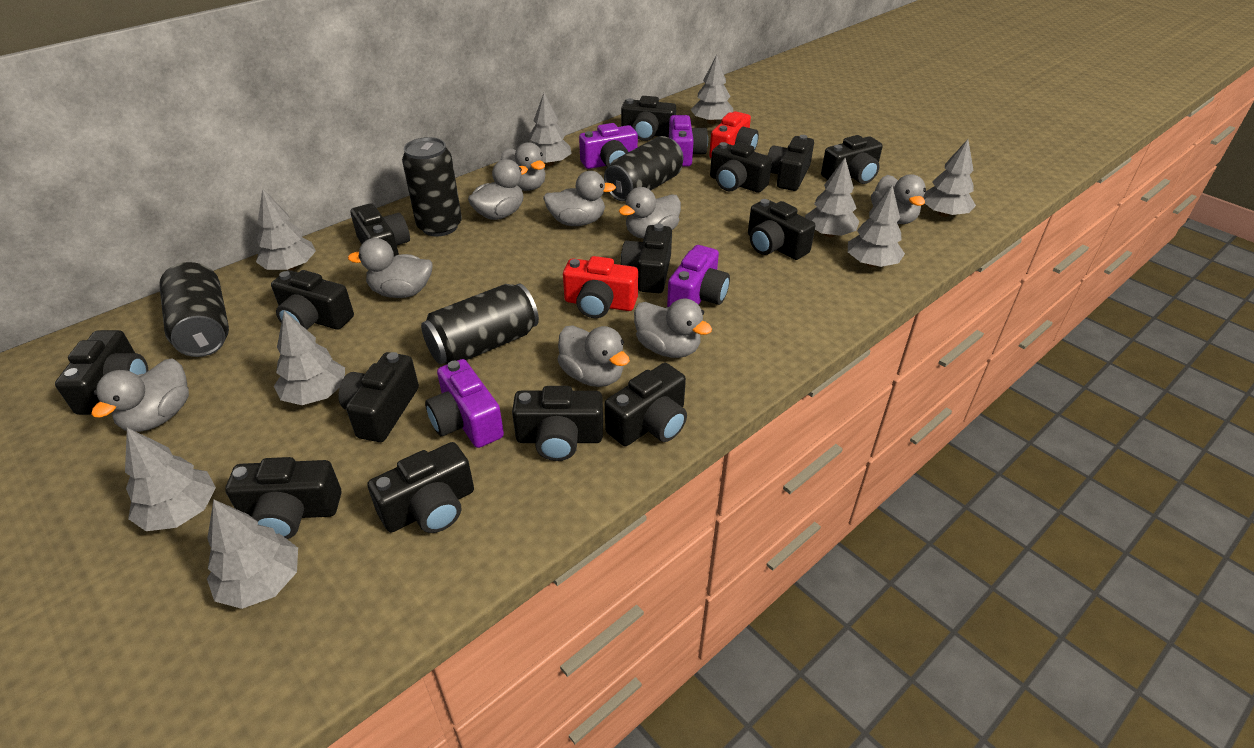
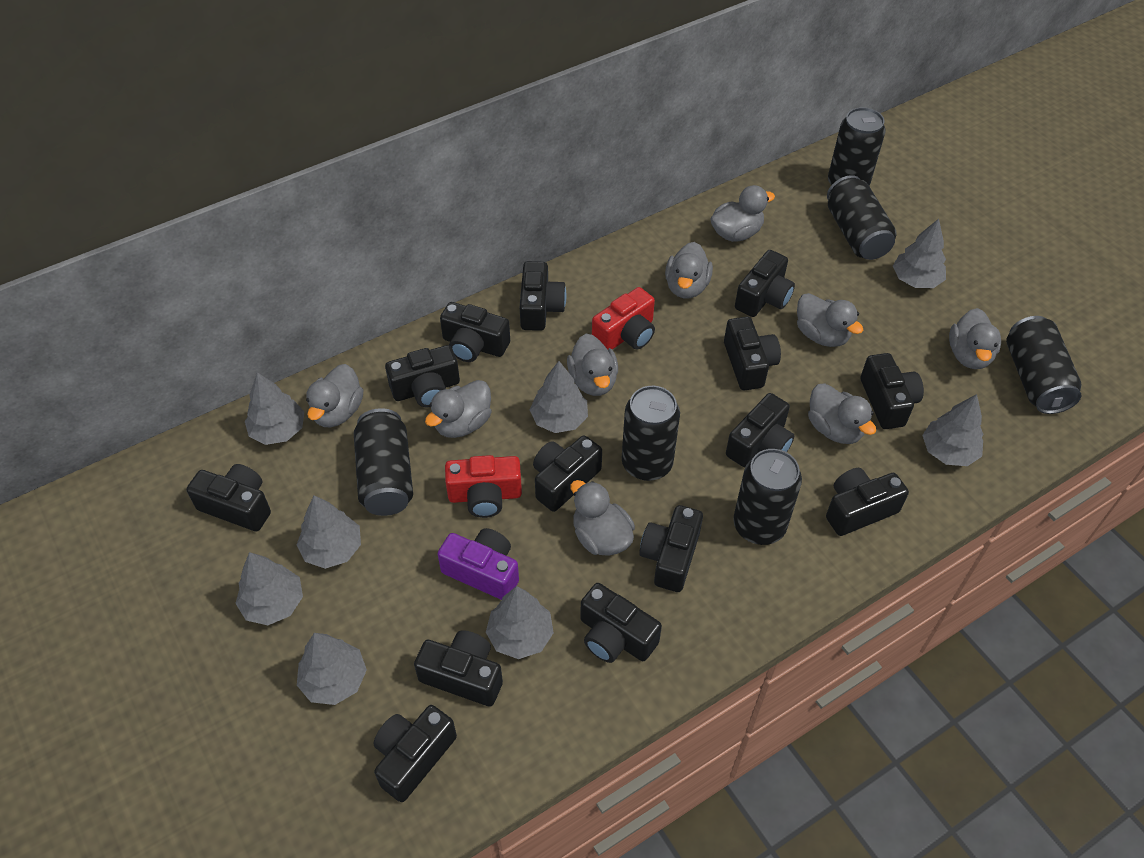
black can: [159,262,229,357] [402,137,462,236] [421,283,539,364] [604,136,683,202] = 4 -> [354,408,413,516] [622,386,680,481] [733,449,802,545] [827,175,897,260] [828,107,886,186] [1006,316,1082,414] = 6
grey tree: [125,428,216,531] [207,499,298,609] [256,189,316,271] [274,311,345,405] [530,93,572,166] [691,55,733,124] [805,158,860,237] [848,185,905,267] [923,139,976,217] = 9 -> [235,552,303,625] [245,372,305,445] [297,495,361,569] [297,633,367,705] [486,586,554,659] [530,361,588,433] [893,219,946,288] [922,394,984,466] = 8
purple camera: [425,359,504,448] [579,123,638,169] [667,245,730,307] [669,115,708,167] = 4 -> [438,528,519,600] = 1

